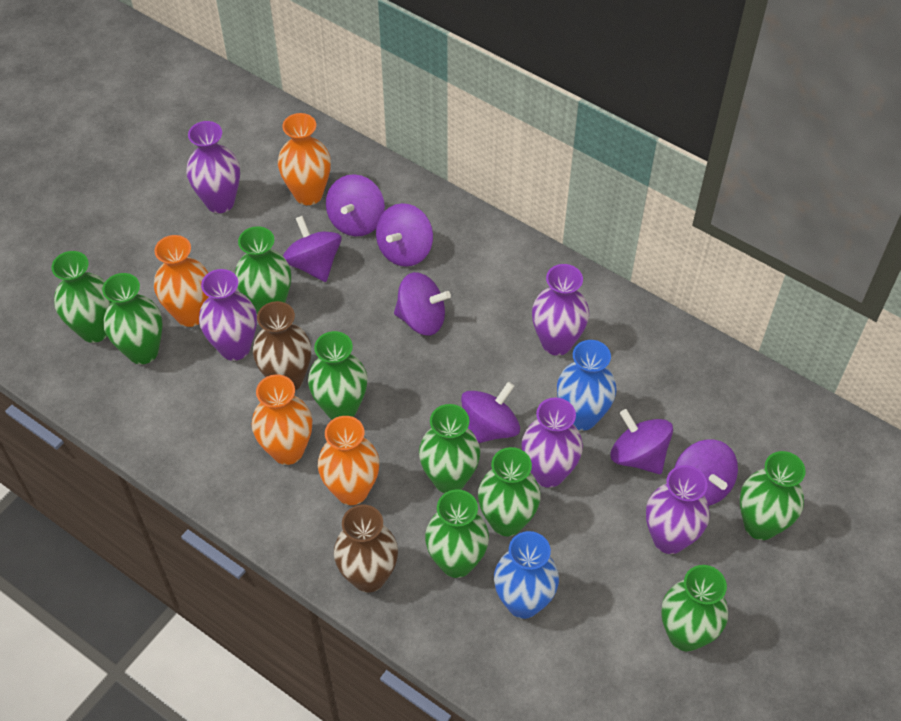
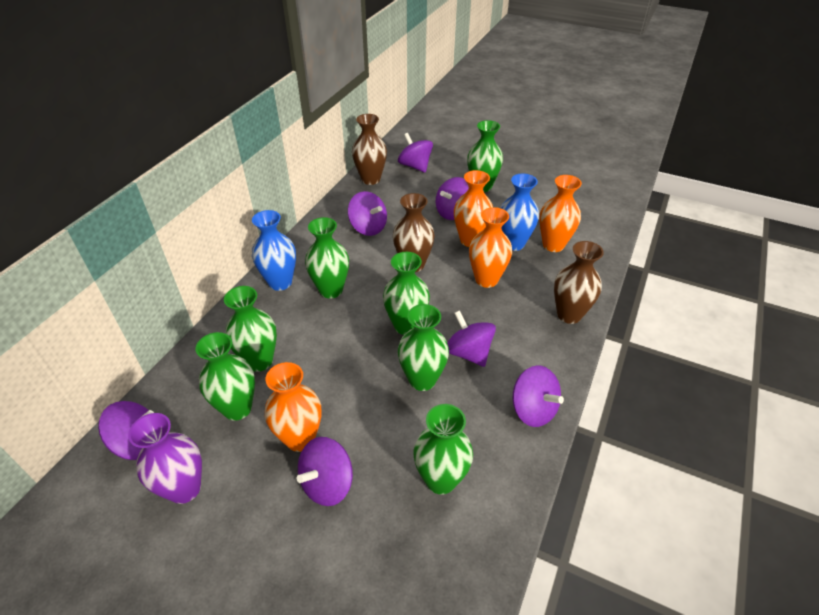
brown vase: [253,301,311,390] [334,505,398,593] = 2 -> [352,114,387,185] [393,193,435,272] [554,241,604,324] = 3
green vase: [51,251,111,343] [102,273,163,365] [235,226,291,314] [308,331,367,420] [419,404,480,493] [425,490,489,578] [478,447,541,536] [661,565,728,651] [740,451,806,540] = 9 -> [195,332,255,421] [224,286,277,372] [305,217,349,298] [383,252,430,335] [398,304,449,391] [413,404,473,495] [467,120,503,192] = 7
purple vase: [186,121,240,213] [199,269,257,361] [521,397,583,488] [532,264,589,356] [646,465,709,554] = 5 -> [128,413,202,504] = 1

